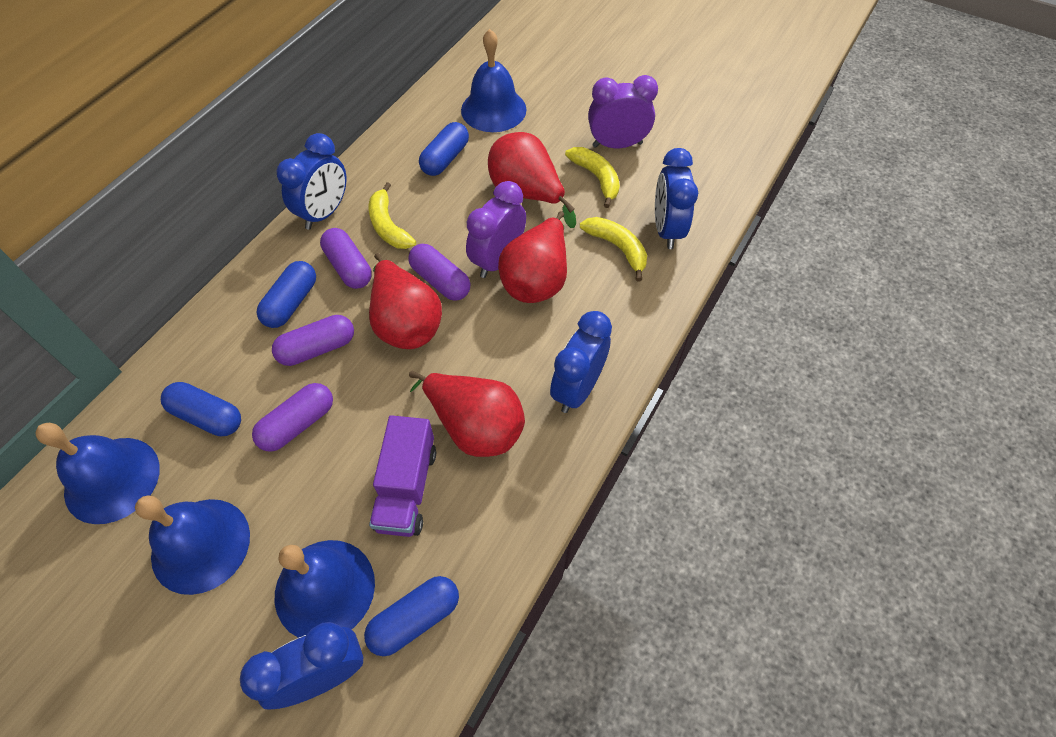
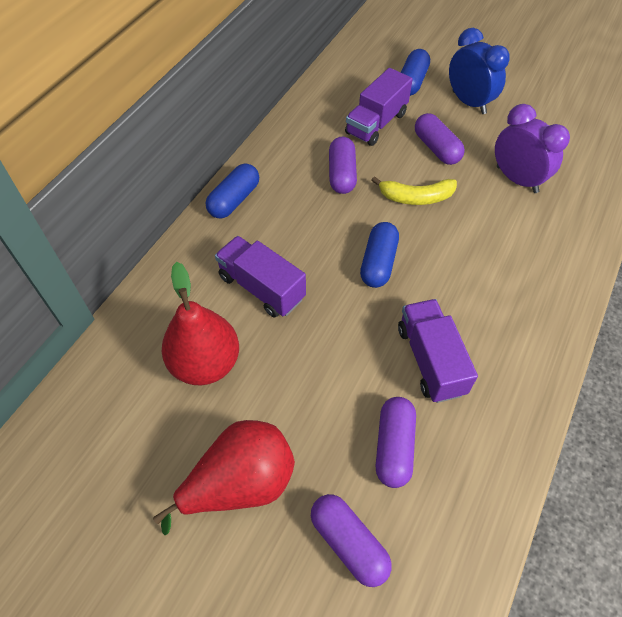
blue bell: [36,423,160,524] [135,495,250,595] [275,540,375,638] [461,29,526,132] = 4 -> none = 0
blue capsule: [161,382,241,436] [256,261,316,328] [364,576,459,656] [419,122,469,176] = 4 -> [206,164,259,219] [360,222,399,288] [401,49,430,96] = 3
blue clock: [240,622,363,710] [277,133,347,230] [550,311,612,413] [655,148,698,249] = 4 -> [449,28,510,114] = 1
purple clock: [466,181,526,278] [588,75,658,148] = 2 -> [495,104,570,193] = 1
purple truck: [369,415,436,537] = 1 -> [215,236,306,318] [345,68,413,146] [398,299,478,403] = 3
red pear: [369,253,442,349] [409,371,525,457] [488,132,576,228] [498,211,567,303] = 4 -> [153,420,295,535] [162,262,239,385] = 2
yellow banana: [369,182,416,249] [565,147,620,208] [580,217,647,282] = 3 -> [371,176,457,205] = 1

